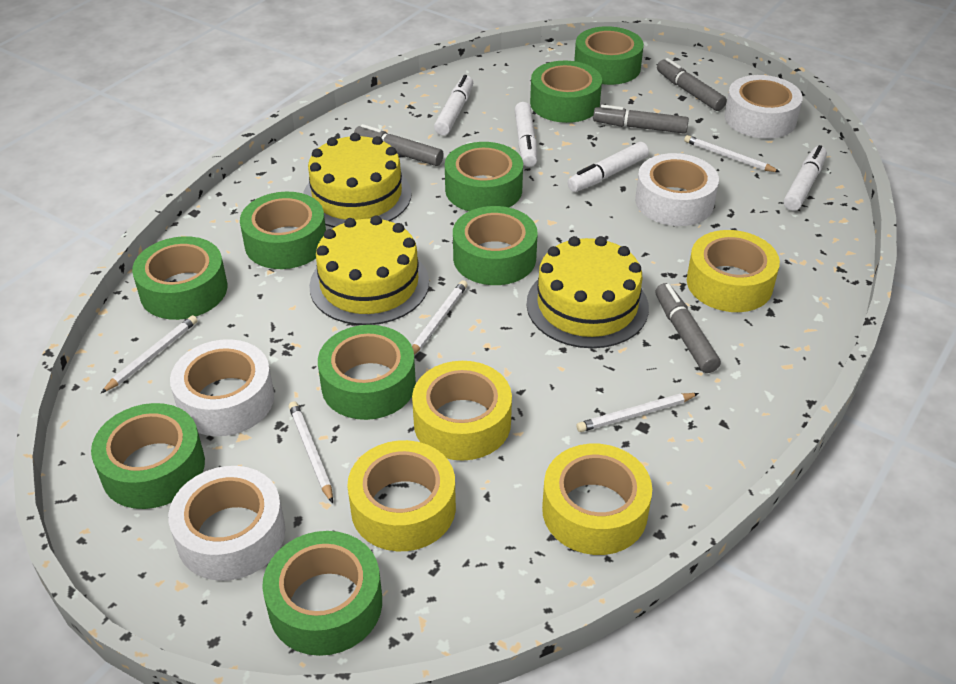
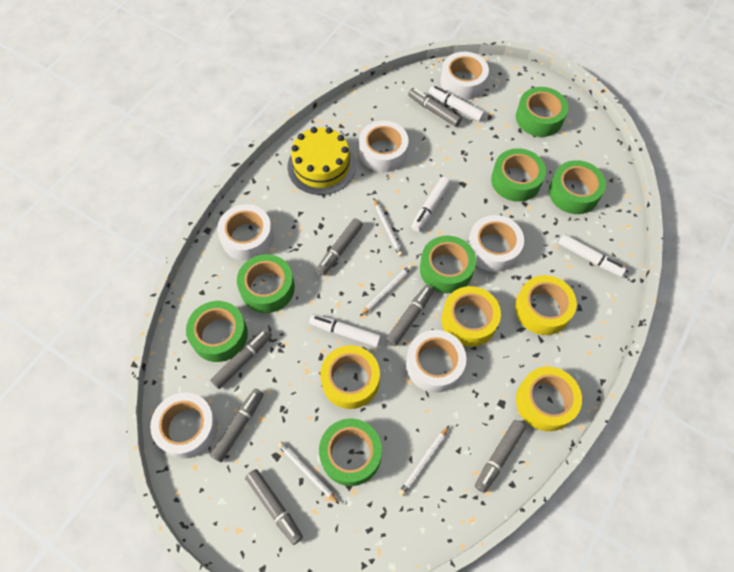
green tape: [91,403,205,509] [132,236,227,320] [240,192,326,269] [262,531,382,656] [318,325,416,420] [445,142,523,211] [453,206,538,285] [530,61,602,123] [574,26,644,85] = 9 -> [186,301,248,362] [237,254,295,313] [319,418,382,486] [420,236,476,293] [491,148,546,202] [516,87,568,137] [549,160,606,214] = 7
grey marker: [354,124,444,166] [593,105,689,134] [656,283,721,373] [657,58,727,111] = 4 -> [210,328,272,389] [210,389,264,462] [245,469,303,545] [316,218,363,275] [386,285,434,346] [408,88,462,127] [475,420,526,493] = 7
white pencil: [101,315,198,393] [289,401,333,503] [412,280,468,355] [577,393,699,432] [684,135,780,172] = 5 -> [278,442,339,504] [360,265,412,316] [373,198,403,256] [399,426,449,496] = 4
white tape: [168,466,285,581] [170,339,274,436] [635,153,719,226] [724,75,803,139] = 4 -> [150,392,218,459] [217,204,274,261] [359,121,409,172] [406,330,466,393] [440,52,489,100] [468,215,524,272] = 6
yellow cake: [303,133,412,227] [309,215,429,325] [527,236,649,348] = 3 -> [287,127,356,195] = 1

